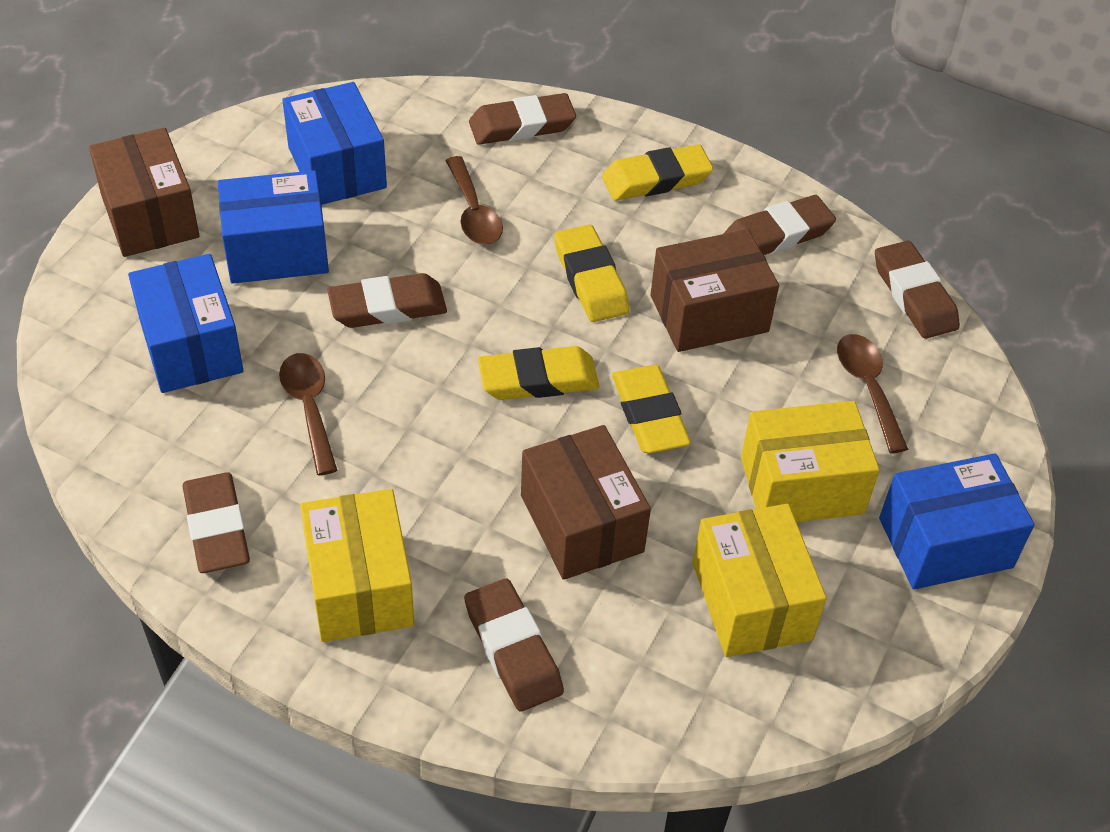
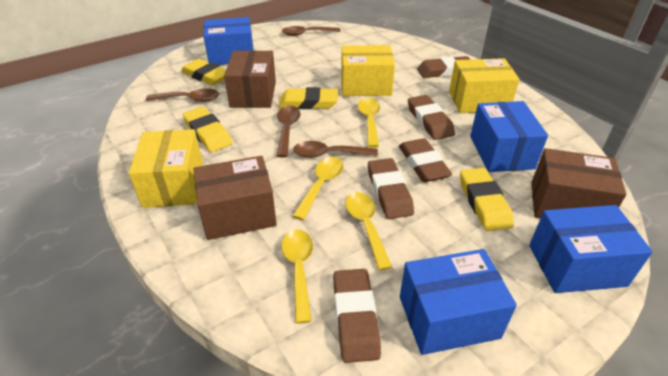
brown eraser: [182,472,250,573] [327,273,447,328] [464,578,564,712] [469,93,576,145] [724,195,836,255] [875,240,960,339] = 6 -> [333,269,381,363] [368,158,414,219] [399,138,452,182] [408,95,455,140] [417,56,471,78] = 5
brown spoon: [279,353,338,475] [445,156,503,245] [837,334,908,453] = 3 -> [146,88,219,102] [276,106,300,157] [282,26,341,36] [293,141,378,158] = 4
yellow spoon: none = 0 -> [281,229,313,323] [293,157,344,220] [345,192,392,271] [358,98,380,148] = 4

